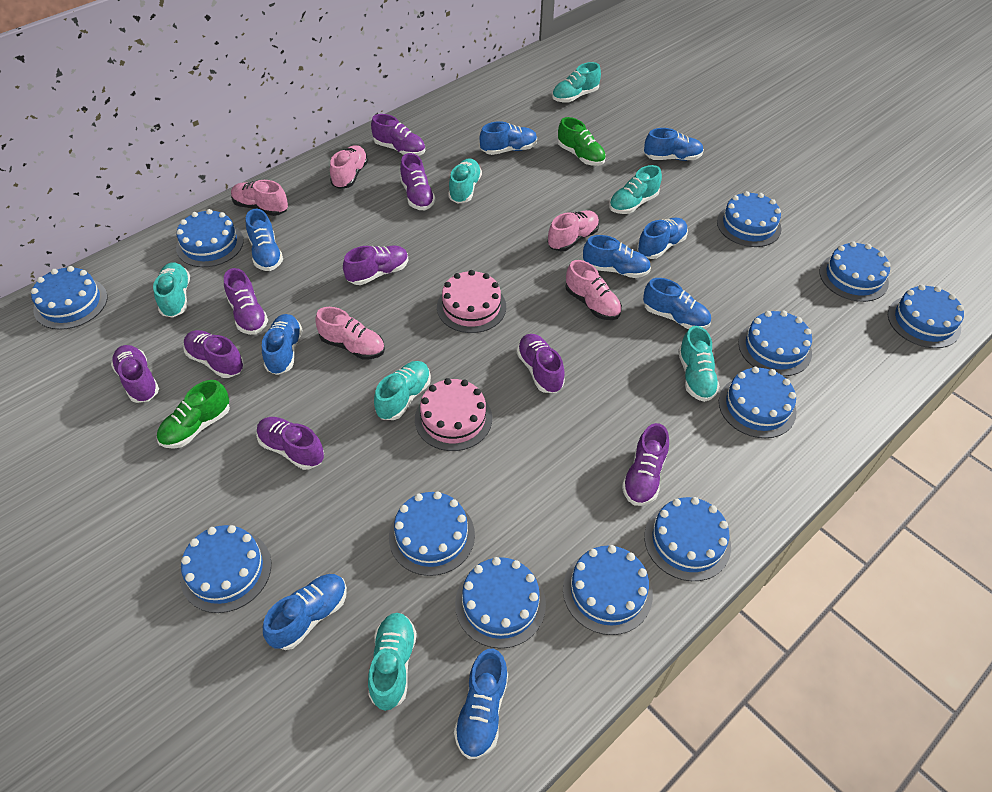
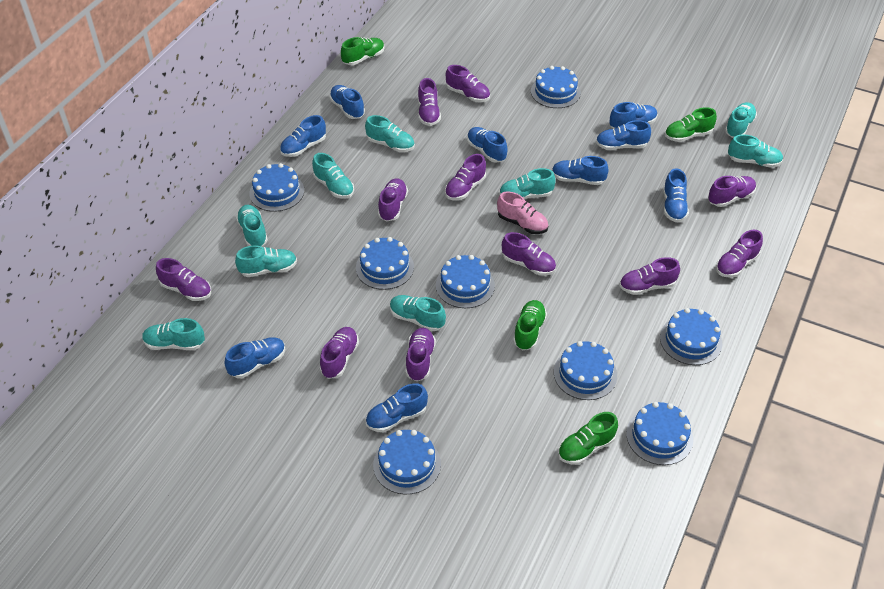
blue cake: [31,266,107,330] [176,209,244,267] [180,525,271,613] [389,491,475,576] [455,557,546,648] [563,545,653,635] [644,497,731,581] [717,191,781,247] [719,367,797,438] [738,311,812,376] [820,241,890,302] [888,285,964,348] = 12 -> [249,163,304,212] [356,237,414,290] [373,430,441,494] [436,255,495,308] [531,66,581,108] [554,341,617,400] [626,402,693,465] [660,308,722,365] = 8
green shoe: [157,380,230,449] [558,117,606,166] = 2 -> [341,37,385,65] [513,300,547,350] [558,412,618,465] [665,107,717,142] = 4
pink cake: [415,378,492,451] [437,270,506,333] = 2 -> none = 0
pink shoe: [231,180,288,216] [315,307,385,360] [330,145,368,189] [548,210,599,251] [566,260,622,320] = 5 -> [497,191,548,234] = 1
purple shoe: [111,345,159,403] [183,330,244,378] [224,268,268,335] [256,417,324,470] [343,246,409,285] [371,114,425,156] [400,153,436,210] [517,334,565,393] [622,423,669,506] = 9 -> [156,258,211,301] [320,327,359,379] [378,178,408,221] [405,328,436,381] [418,78,441,126] [445,154,486,200] [446,65,490,102] [502,232,556,276] [619,257,680,295] [708,176,756,207] [716,230,763,278] = 11
turquoise shoe: [153,262,190,318] [368,613,417,711] [374,361,431,420] [448,159,482,203] [552,62,601,102] [609,165,662,214] [678,326,720,402] = 7 -> [142,318,205,350] [235,245,297,277] [236,205,268,246] [312,153,354,199] [365,115,415,152] [390,295,446,332] [499,168,555,199] [725,102,757,138] [728,134,783,168] = 9

